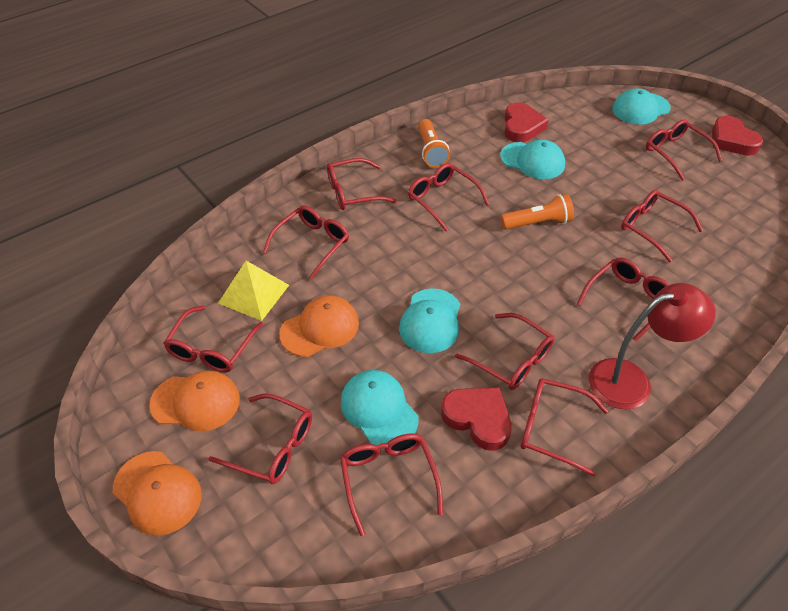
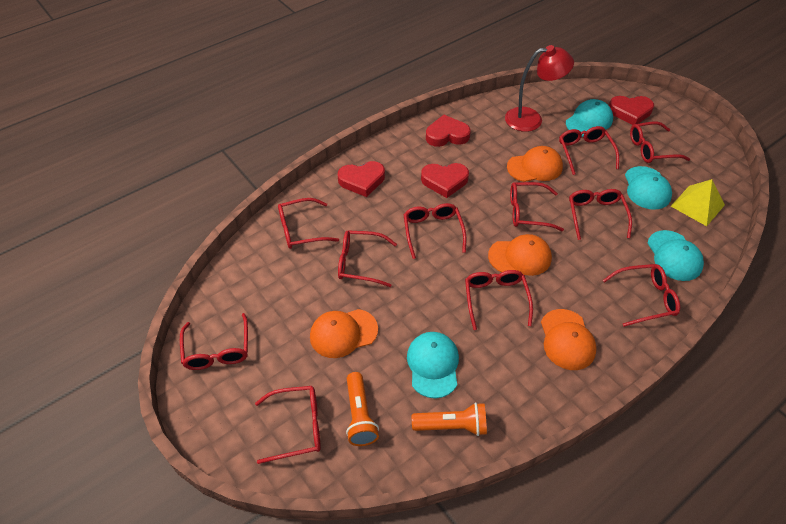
orange cap: [113,451,202,536] [149,370,240,431] [280,295,359,357] = 3 -> [310,309,378,358] [488,234,552,276] [507,146,563,182] [541,309,597,370] = 4
red heart: [441,387,512,451] [504,103,548,142] [712,116,763,156] = 3 -> [338,161,385,197] [421,163,469,198] [426,115,471,147] [609,96,654,125] = 4

